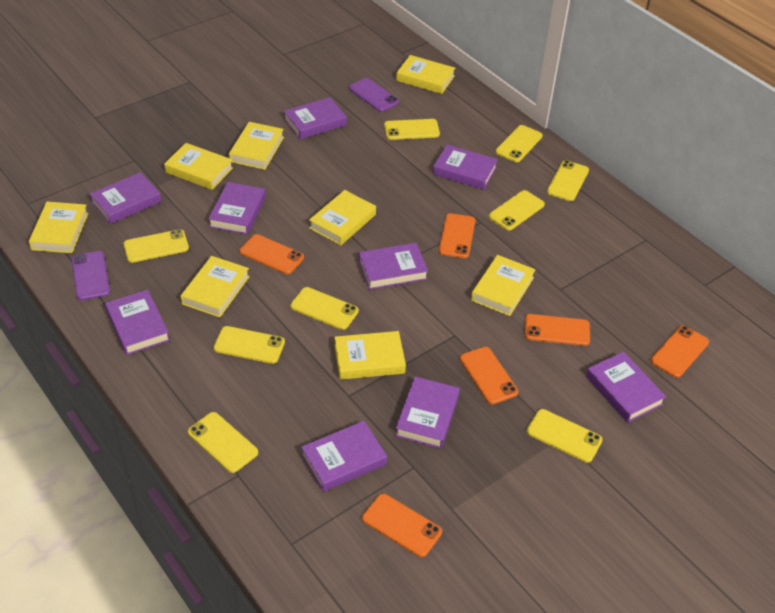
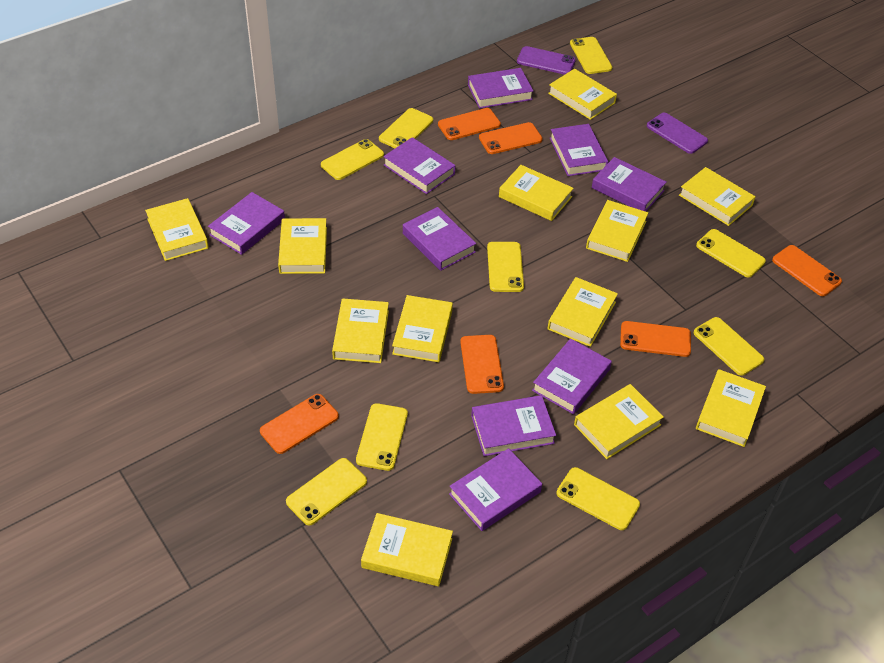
yellow book: [29,202,88,253] [164,143,233,190] [181,256,250,318] [229,122,284,170] [309,190,376,246] [335,331,406,380] [396,55,455,94] [471,255,536,316] = 8 -> [145,198,209,261] [278,218,327,274] [332,298,389,363] [361,513,453,586] [392,295,453,362] [499,165,574,221] [547,277,618,347] [548,69,617,120] [574,384,664,459] [586,200,648,262] [679,167,756,226] [696,369,766,447] = 12

